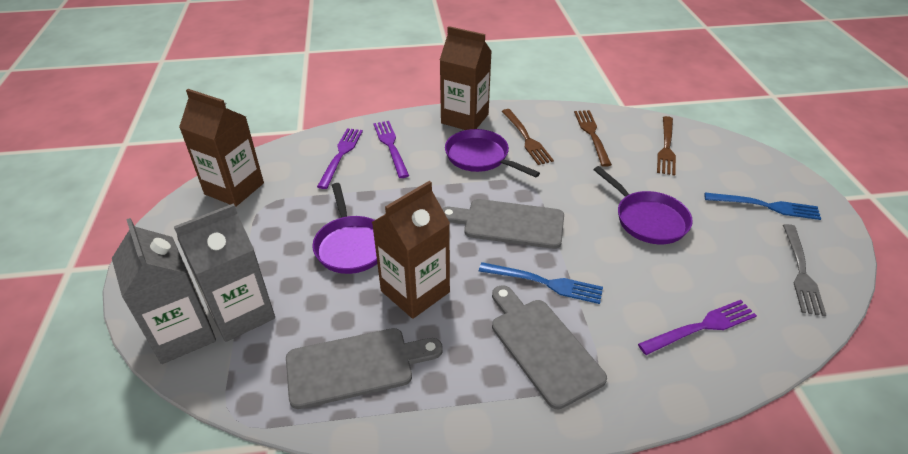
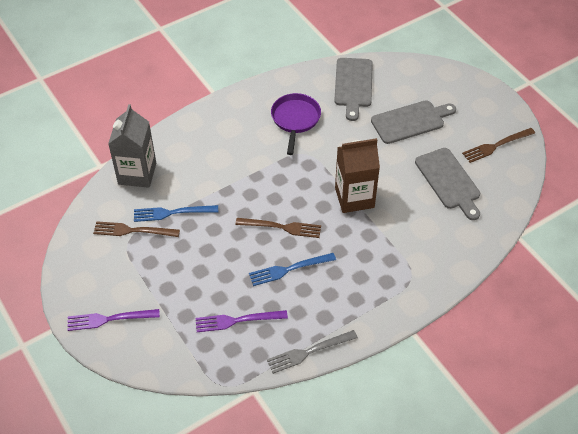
brown carton: [179,89,264,207] [372,181,450,319] [440,26,492,130] = 3 -> [335,138,380,213] = 1
grey carton: [112,218,216,364] [174,204,275,342] = 2 -> [108,104,156,188] = 1
purple fork: [317,128,363,189] [373,121,409,178] [638,300,757,355] = 3 -> [67,309,160,331] [196,310,288,332] = 2
purple pan: [312,183,377,274] [445,129,540,177] [594,166,693,244] = 3 -> [271,93,321,155] = 1

